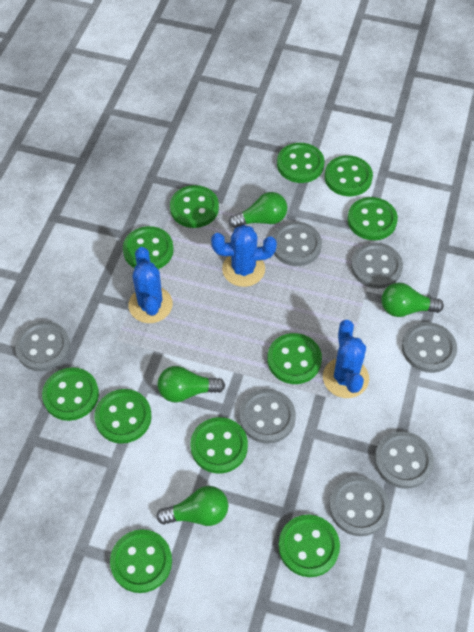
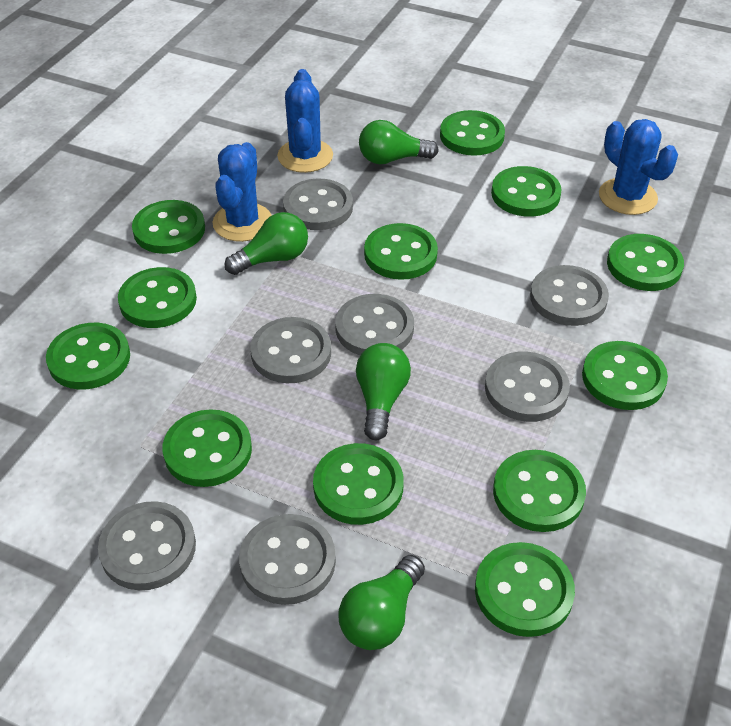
green button: [42,367,99,421] [94,389,152,444] [110,529,172,593] [123,226,174,269] [170,185,219,228] [190,417,248,474] [267,333,322,384] [277,143,324,183] [278,515,340,577] [325,155,373,196] [348,197,398,240] = 11 -> [46,323,130,390] [118,267,197,328] [132,200,205,254] [162,409,252,487] [313,443,404,525] [364,223,438,280] [440,110,505,156] [475,542,575,637] [491,166,562,217] [493,450,586,532] [582,341,668,410] [607,234,684,291] = 12

